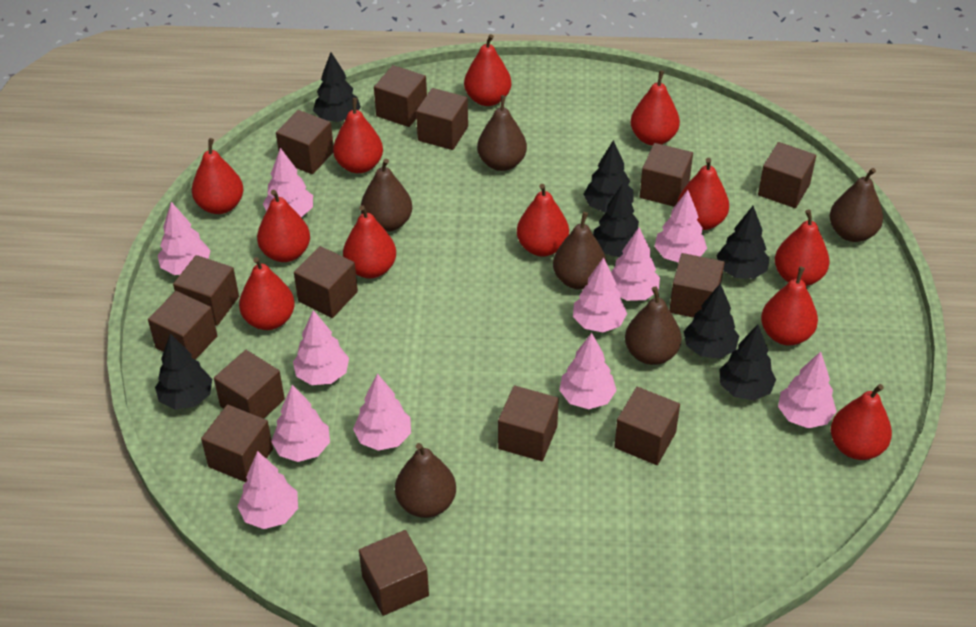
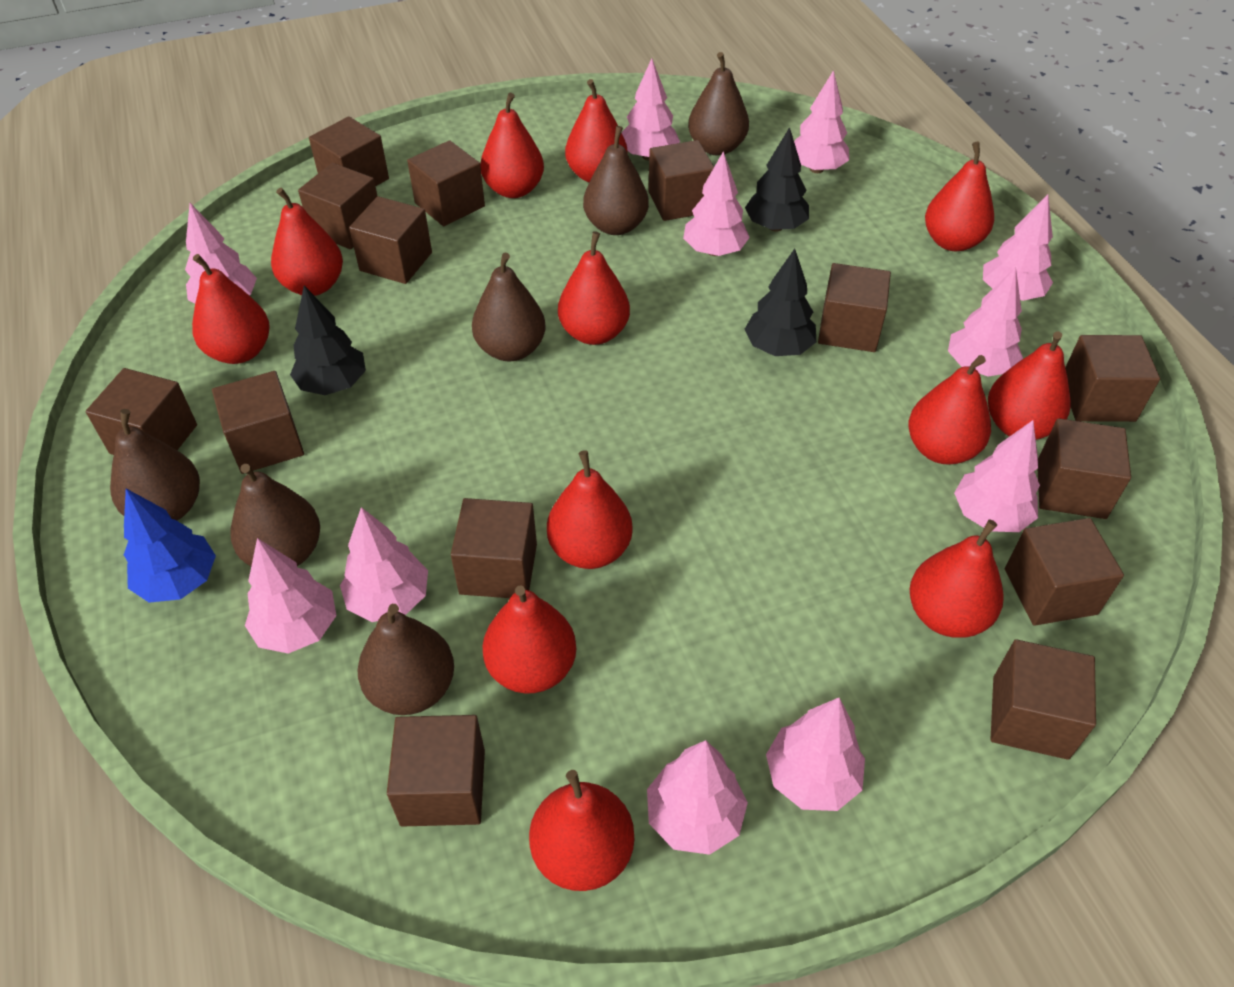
black tree: [155,334,212,410] [313,52,361,122] [584,140,634,213] [593,184,639,257] [684,283,739,358] [716,206,770,279] [719,324,776,400] = 7 -> [290,286,366,395] [745,127,809,232] [745,249,816,356] = 3
blue tree: none = 0 -> [124,489,216,603] = 1

